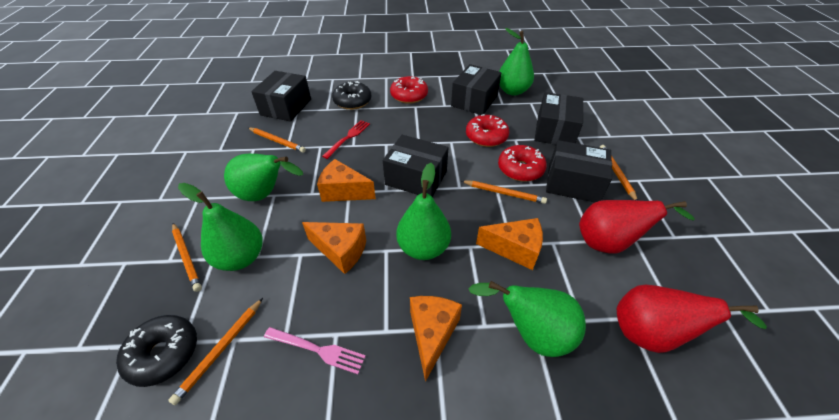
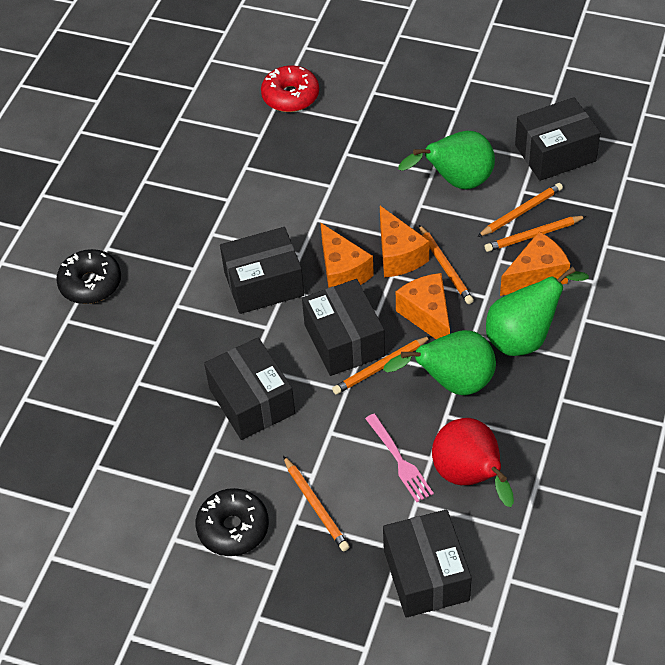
green pear: [178,183,262,271] [224,154,303,201] [396,163,451,260] [468,281,586,357] [499,28,534,95] = 5 -> [383,330,496,395] [398,131,495,189] [486,267,589,356] = 3
red donut: [390,76,428,104] [466,114,509,147] [498,145,547,182] = 3 -> [261,65,319,112] = 1
red fork: [322,120,370,159] = 1 -> none = 0
red pear: [579,200,695,254] [617,285,767,353] = 2 -> [432,418,514,507] = 1

